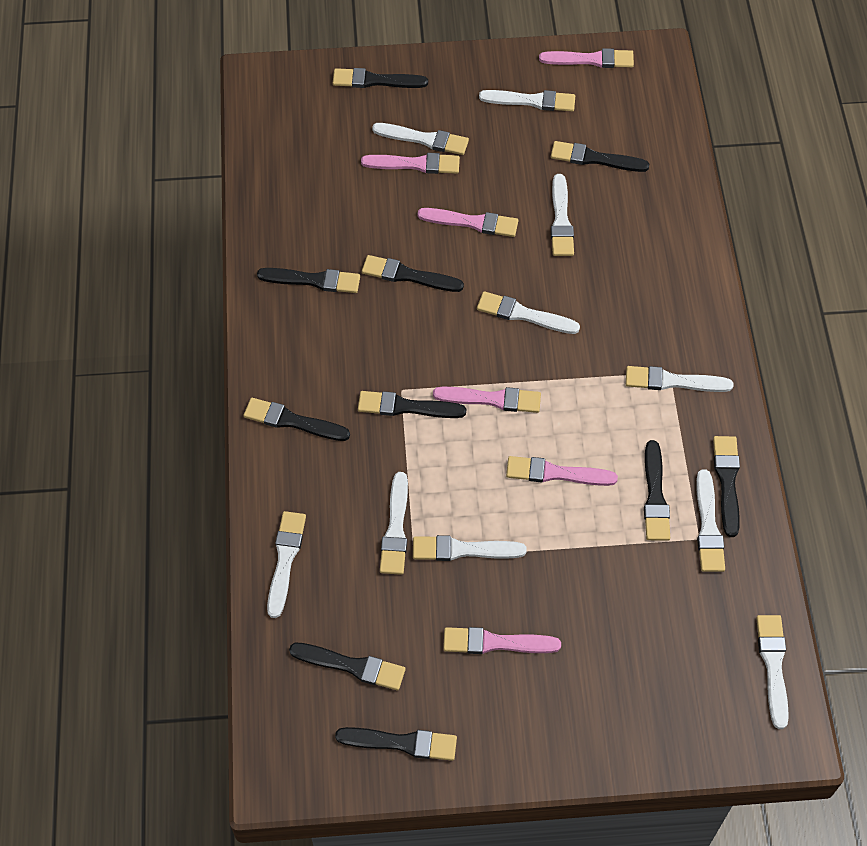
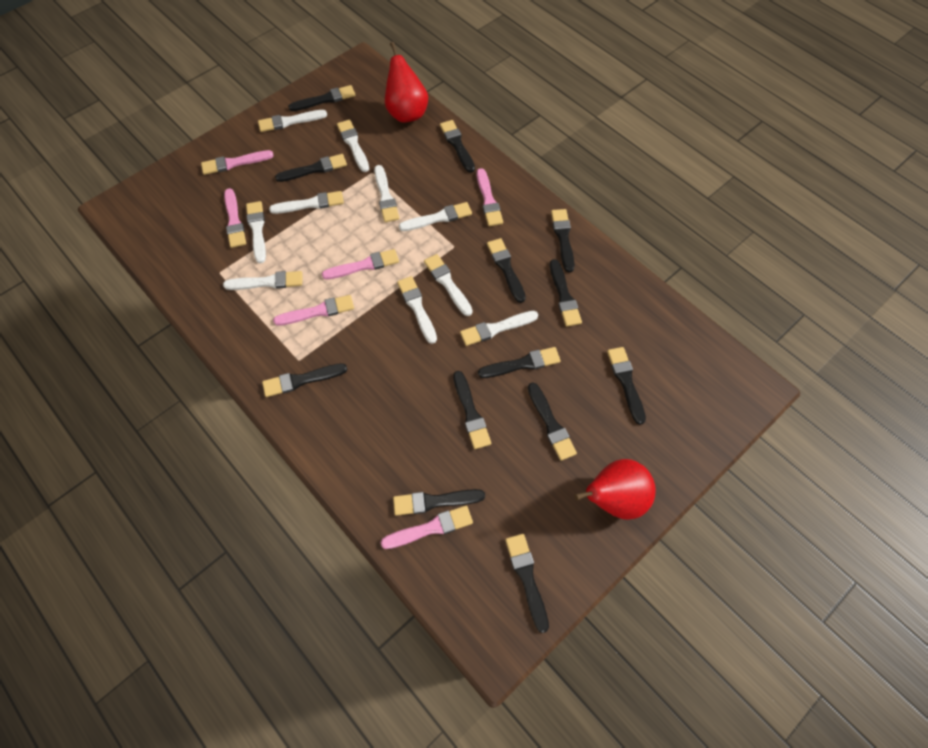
black brush: [243,398,350,441] [257,268,360,293] [289,643,405,690] [333,68,428,88] [335,727,457,761] [358,391,466,418] [362,255,464,292] [551,141,649,172] [644,440,670,541] [713,436,740,537] = 10 -> [262,363,348,397] [275,154,347,182] [288,85,355,111] [393,489,485,516] [440,120,475,173] [453,371,491,449] [478,347,561,378] [487,238,526,303] [505,534,549,633] [528,382,577,461] [550,259,582,327] [551,209,575,273] [607,347,646,425] = 13
red pear: none = 0 -> [385,42,428,122] [574,459,656,520] = 2

